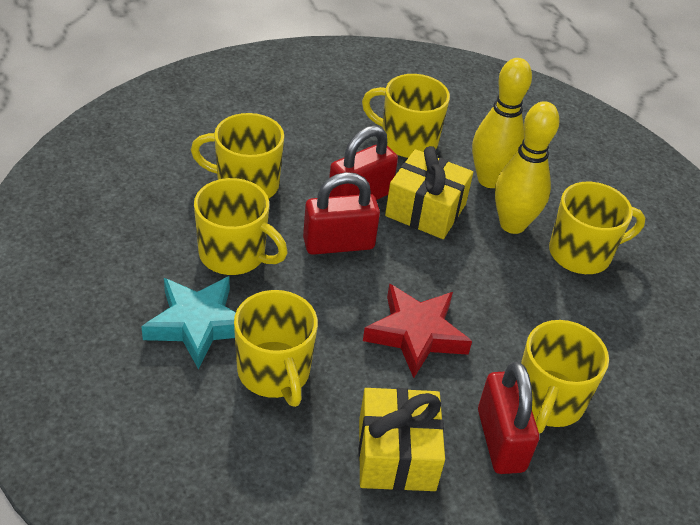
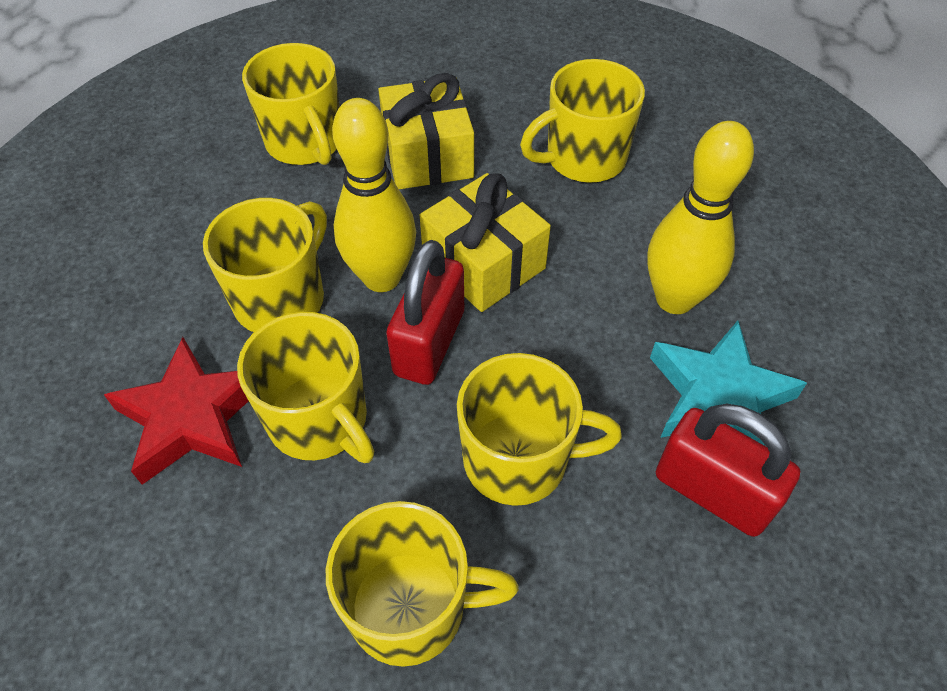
red padlock: [303,172,380,255] [329,126,398,200] [478,362,539,474] = 3 -> [386,240,464,385] [656,404,800,537] = 2

